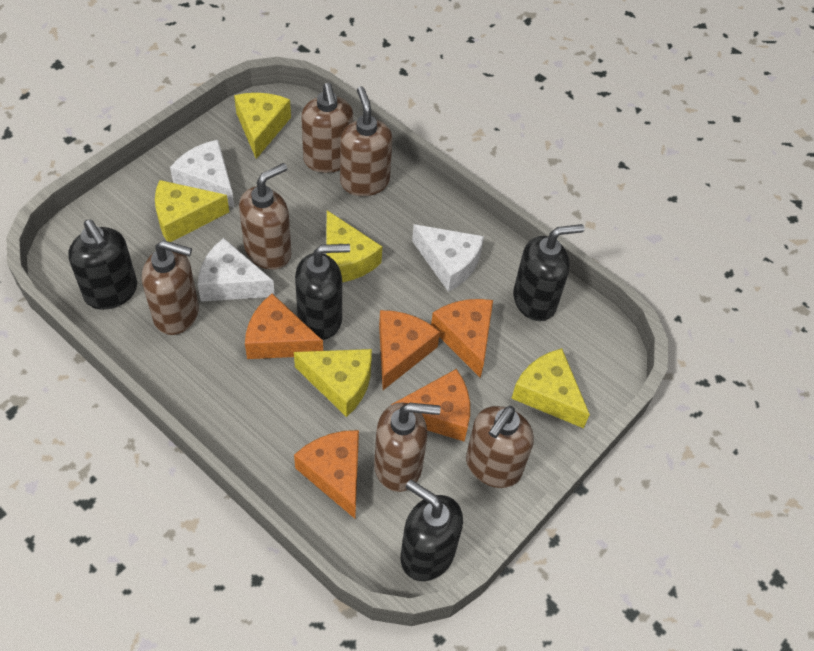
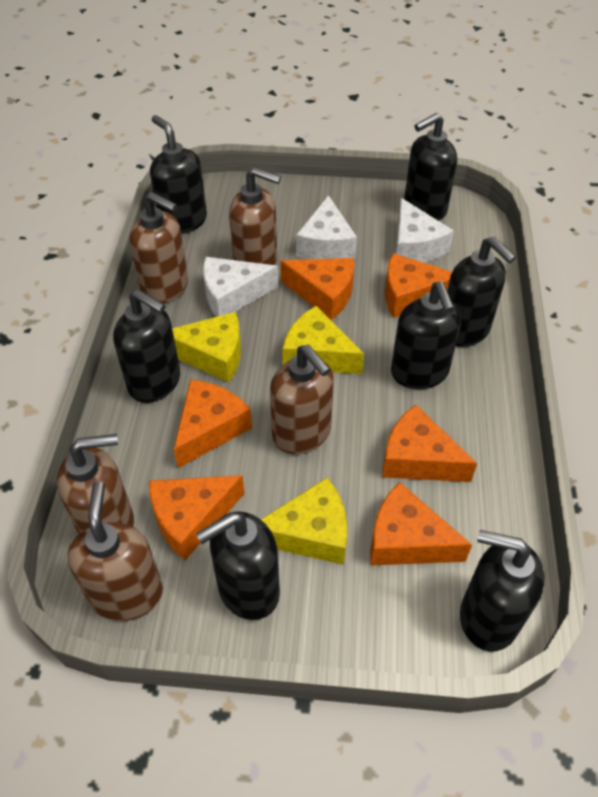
black soap dispenser: [68,220,137,310] [295,244,350,340] [401,480,463,581] [513,224,584,321] = 4 -> [113,289,180,403] [150,115,207,234] [196,511,280,620] [391,281,461,389] [404,113,457,221] [447,237,516,347] [460,530,545,652] = 7
brown soap dispenser: [142,240,199,335] [239,163,291,270] [301,83,353,173] [340,86,392,196] [374,402,441,492] [466,406,534,488] = 6 -> [57,434,134,535] [67,481,163,621] [130,192,188,304] [229,167,281,265] [270,345,334,454] = 5
orange cheese: [245,294,323,359] [294,430,359,519] [379,310,440,390] [391,369,470,442] [431,299,493,378] = 5 -> [149,475,245,560] [174,379,252,468] [280,258,354,320] [370,482,472,565] [382,405,477,482] [385,253,452,318] = 6
yellow cheese: [155,180,229,242] [234,93,291,159] [294,349,372,417] [327,210,382,282] [511,348,590,428] = 5 -> [172,312,241,382] [261,478,347,565] [282,306,364,374] = 3

